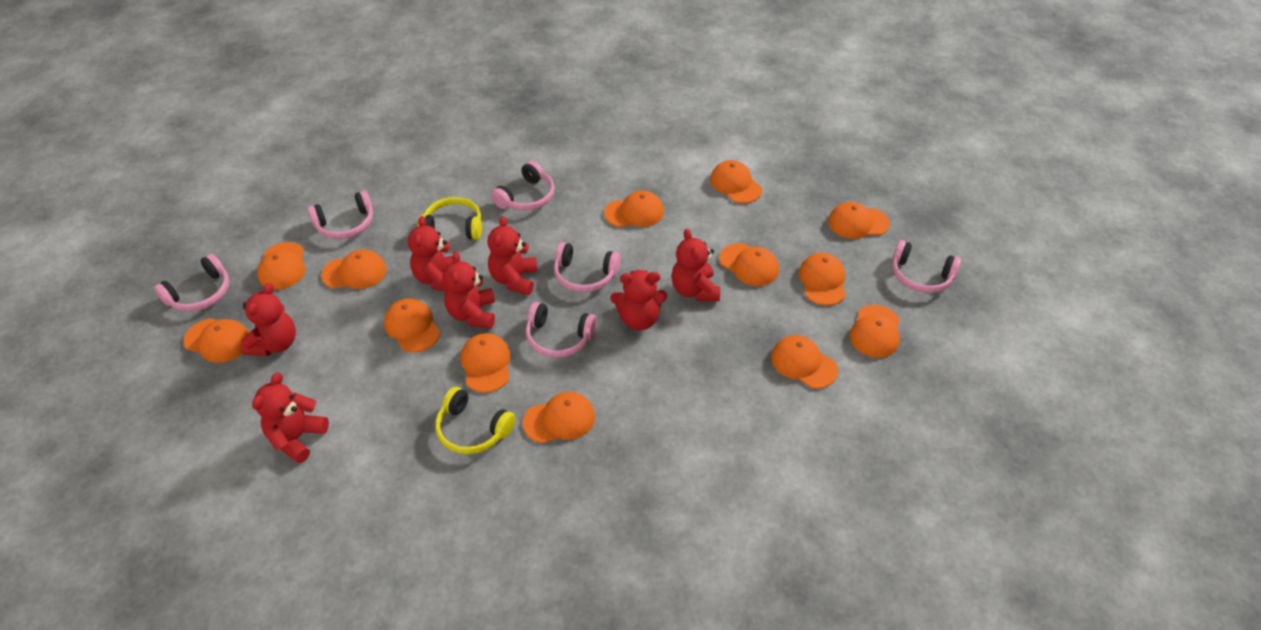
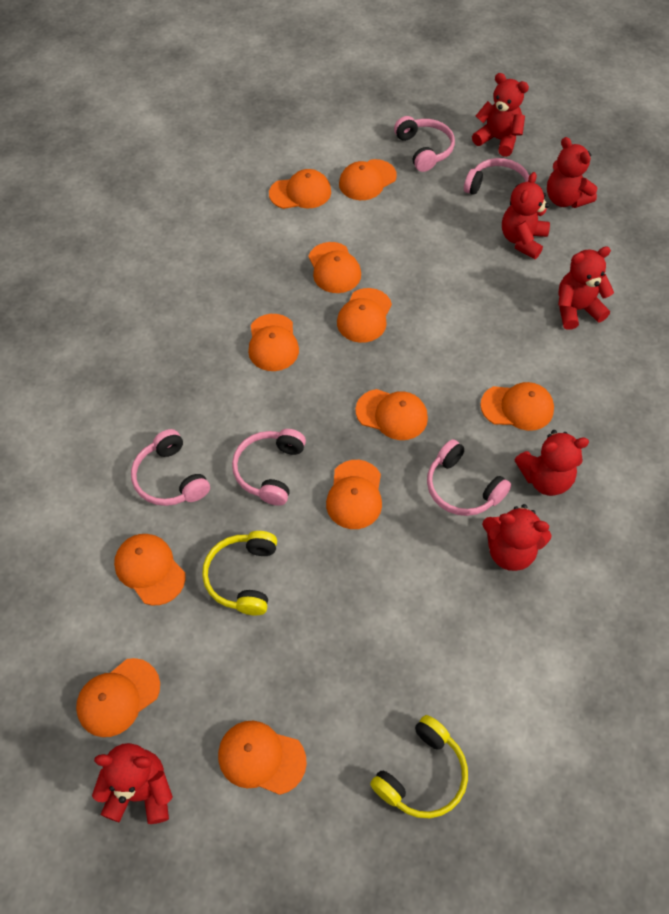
orange cap: [183,318,249,363] [257,242,306,290] [321,249,387,289] [384,298,440,352] [461,333,511,393] [523,392,595,443] [604,191,664,227] [710,160,762,203] [719,243,779,286] [771,335,838,389] [799,253,846,306] [828,202,890,239] [850,305,900,358] = 13 -> [76,658,160,737] [114,534,185,605] [218,721,307,795] [248,314,299,371] [269,169,331,209] [309,242,361,293] [326,460,382,529] [337,288,392,343] [339,159,397,200] [356,389,428,440] [480,382,554,431] = 11
pink headphones: [154,254,229,311] [308,191,373,239] [491,161,554,211] [526,302,597,358] [554,242,621,292] [892,240,961,293] = 6 -> [131,429,210,506] [232,429,306,506] [394,116,455,172] [427,439,511,516] [464,158,529,206] = 5

